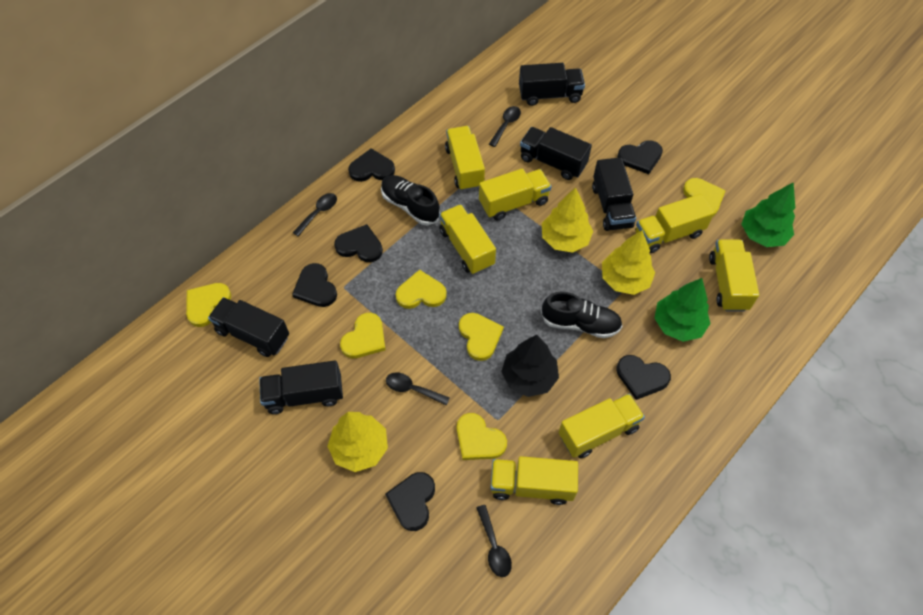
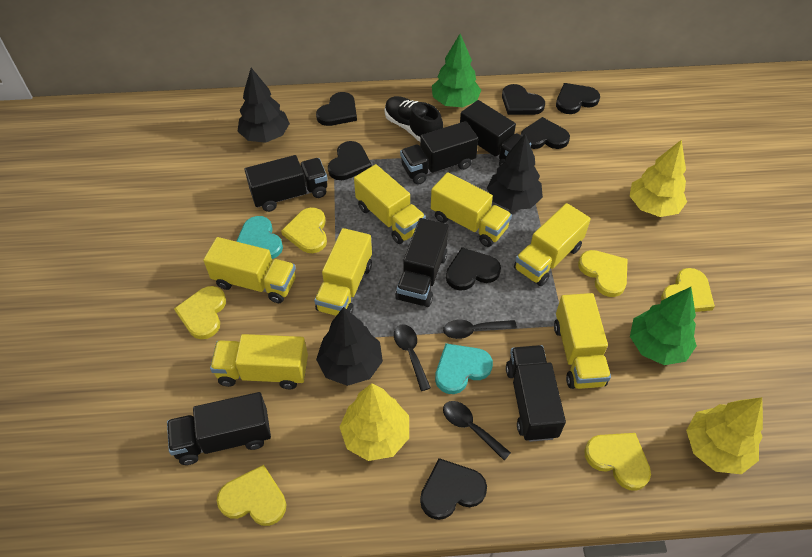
black heart: [292,263,337,307] [334,224,383,262] [348,148,395,182] [385,472,435,531] [616,355,671,400] [617,140,663,174] = 6 -> [316,92,357,126] [328,141,372,180] [420,458,487,520] [446,247,501,291] [502,84,545,115] [521,117,570,149] [556,83,600,114] = 7
black shoe: [381,175,440,225] [541,292,622,338] = 2 -> [385,96,443,142] = 1
black spoon: [293,193,337,237] [386,372,450,406] [476,505,512,577] [489,106,521,147] = 4 -> [394,324,431,391] [443,320,517,339] [443,401,511,461] = 3
black tree: [501,335,559,397] = 1 -> [238,68,290,143] [316,307,383,386] [487,134,543,210] = 3
black truck: [208,297,289,357] [259,360,343,414] [519,63,585,106] [520,127,592,180] [592,157,636,231] = 5 -> [167,392,271,465] [245,155,328,212] [395,218,449,307] [400,121,478,185] [460,100,531,166] [506,345,566,442] = 6
turquoise heart: none = 0 -> [236,216,283,259] [435,343,493,394] = 2

